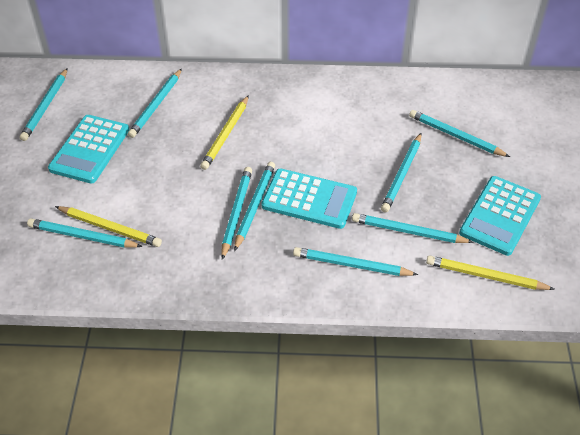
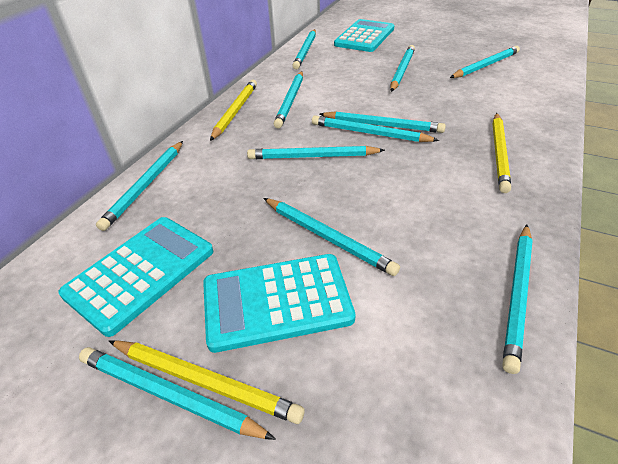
turquoise pencil: [20,68,68,141] [27,218,143,248] [128,69,182,138] [221,167,252,260] [234,162,275,251] [293,247,418,276] [352,213,474,243] [381,133,421,212] [409,110,510,157] = 9 -> [79,347,276,440] [96,141,183,231] [247,146,385,159] [263,198,400,276] [274,71,303,128] [292,29,316,69] [312,115,439,142] [320,111,446,133] [391,45,415,92] [450,46,520,78] [502,225,533,374] = 11

